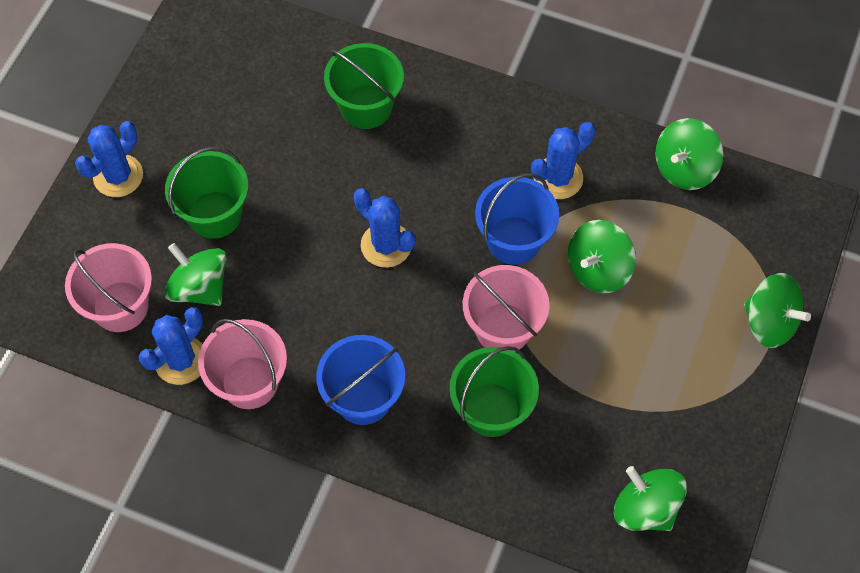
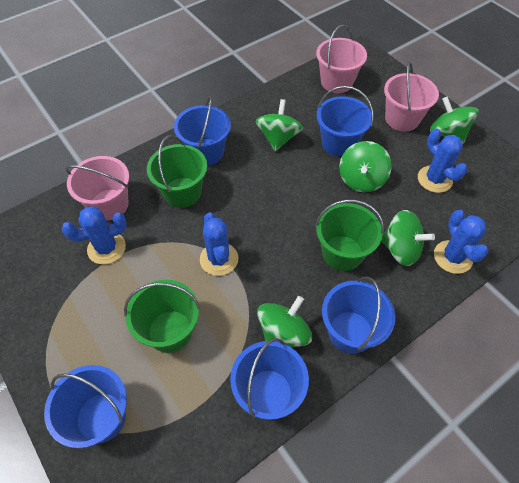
blue bucket: [316,335,405,425] [475,173,559,265] = 2 -> [44,365,127,448] [174,96,231,166] [230,338,309,420] [317,86,374,157] [322,276,395,354] = 5

